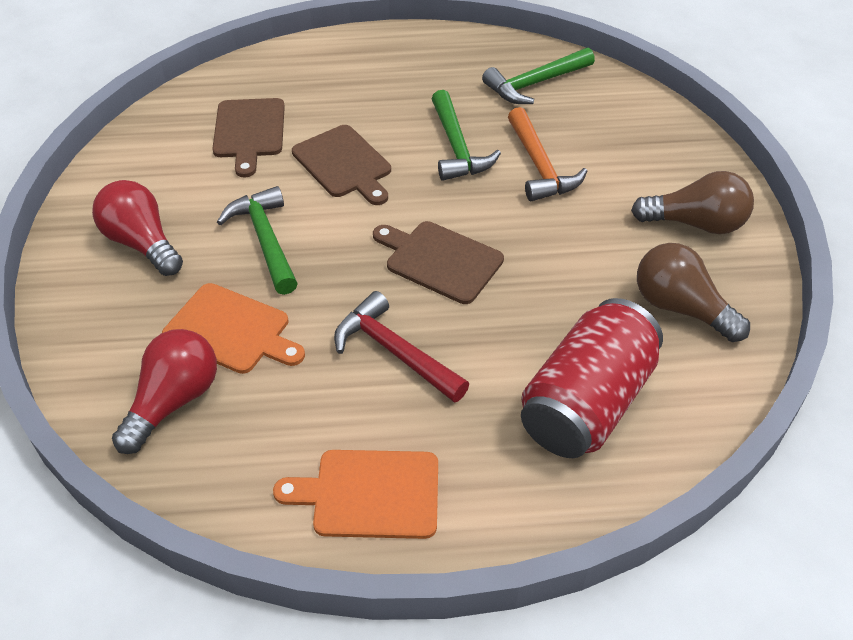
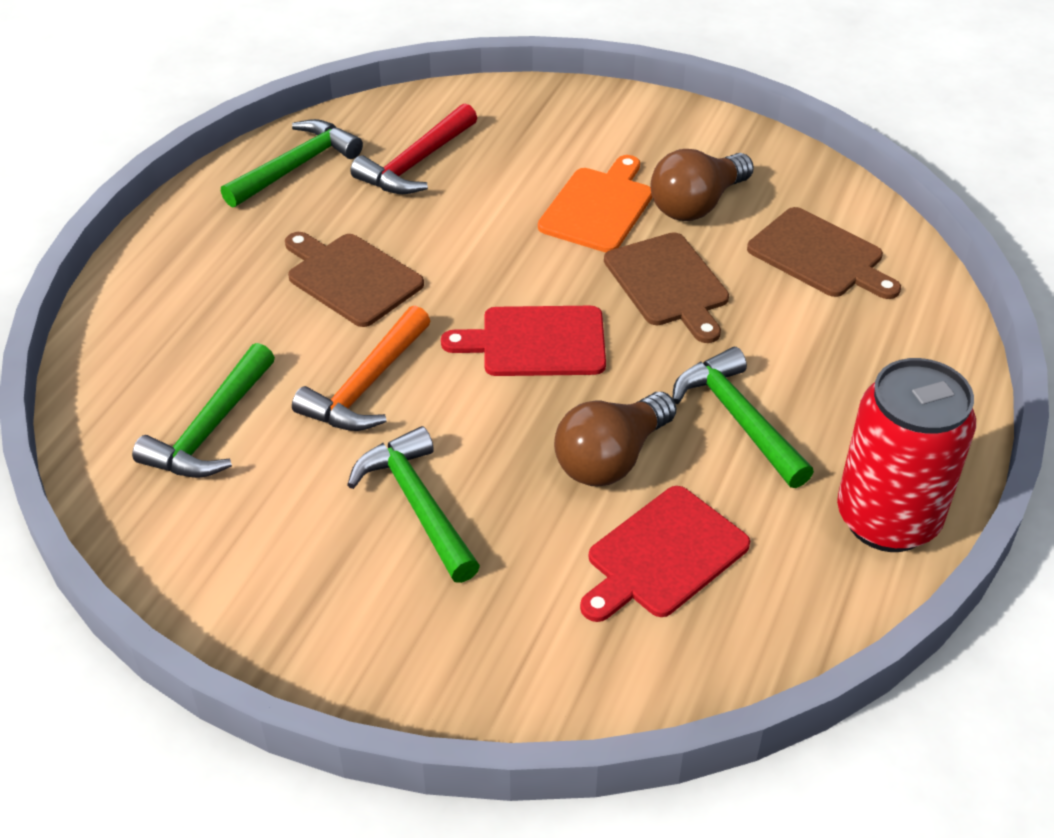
green hammer: [217,186,298,295] [432,90,501,181] [482,47,595,104] = 3 -> [132,343,275,478] [221,119,363,208] [347,426,480,583] [672,347,814,488] = 4
orange cutting board: [162,283,305,374] [273,450,438,539] = 2 -> [538,155,652,252] = 1
red cutting board: none = 0 -> [441,306,606,376] [580,486,750,622] = 2
red light bulb: [92,180,183,276] [112,329,217,454] = 2 -> none = 0

